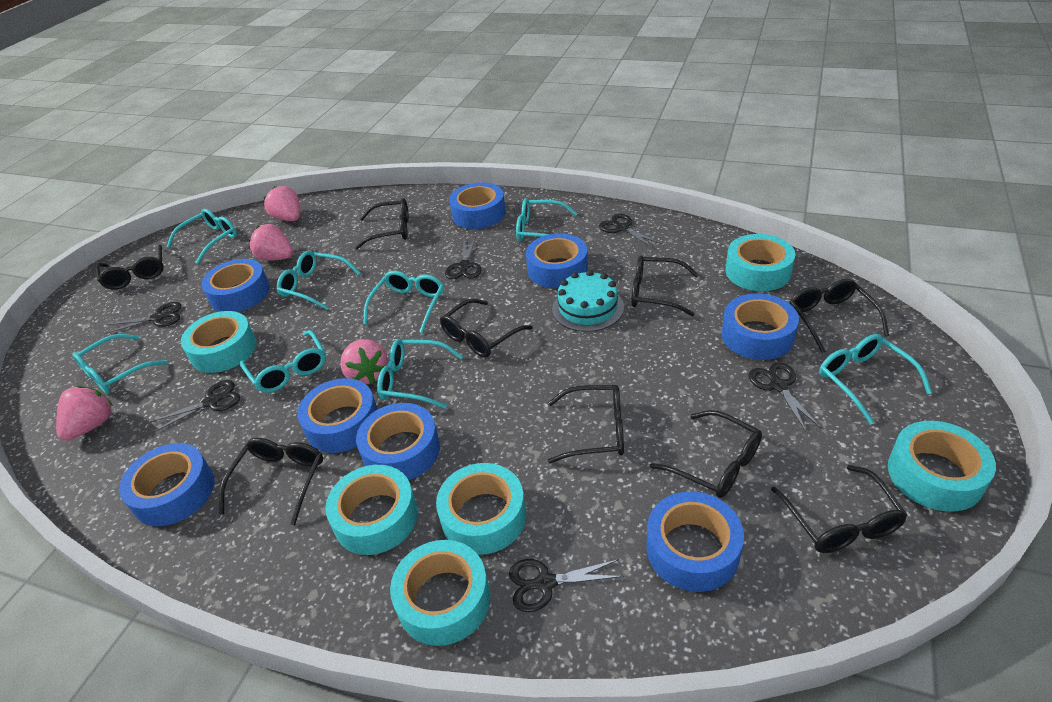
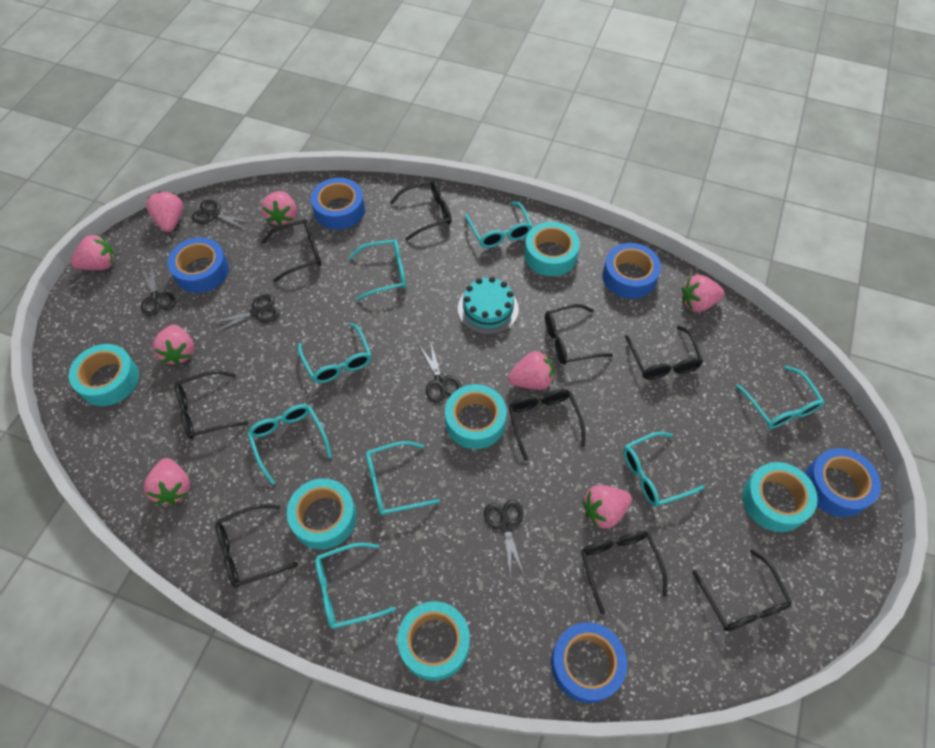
black scissors: [104,302,182,334] [150,380,240,432] [445,236,481,279] [509,559,624,612] [599,214,662,248] [749,362,822,432] = 6 -> [140,264,176,316] [191,200,254,230] [211,294,280,333] [419,341,462,403] [484,500,524,576] = 5
blue tape: [119,443,215,526] [201,259,270,312] [297,378,378,453] [356,403,440,480] [449,182,506,229] [526,233,588,288] [647,491,744,592] [722,293,799,360] = 8 -> [168,237,229,293] [311,178,365,230] [551,622,627,703] [603,243,661,299] [805,448,881,517] = 5
pink strawberry: [56,386,113,441] [249,224,293,261] [264,186,300,221] [340,339,388,384] = 4 -> [71,234,115,270] [144,458,190,505] [146,191,183,232] [152,325,194,365] [261,191,297,226] [508,351,554,390] [582,485,632,529] [682,275,724,312] = 8

